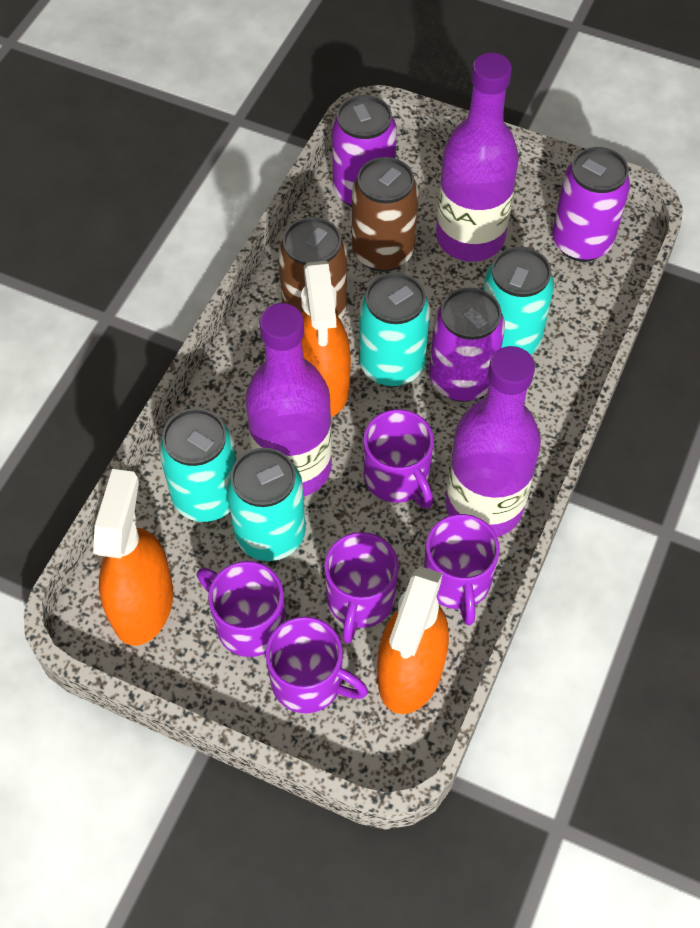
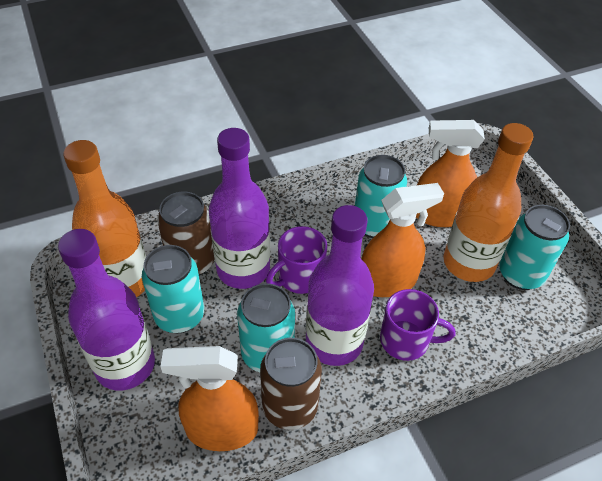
orange bottle: none = 0 -> [63,140,146,297] [444,123,533,282] = 2
purple can: [332,95,397,207] [429,287,505,402] [552,147,630,262] = 3 -> none = 0
purple mug: [197,561,286,657] [265,617,368,713] [324,532,399,644] [364,409,434,509] [424,514,500,625] = 5 -> [266,226,327,294] [380,289,455,361] = 2

